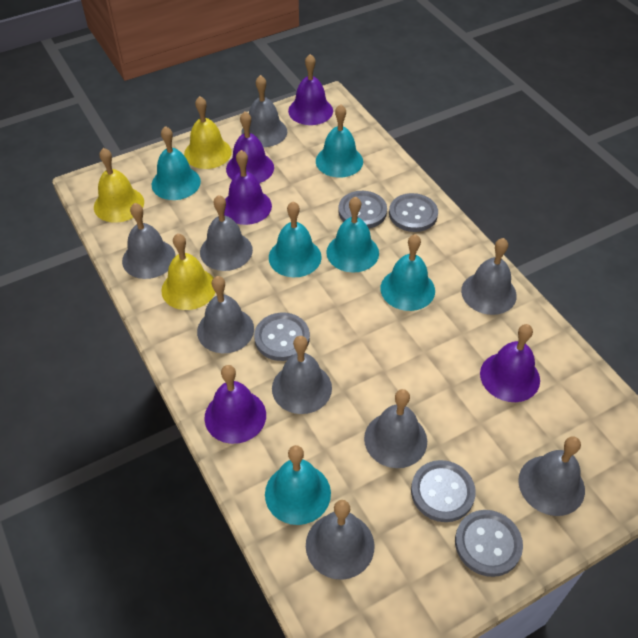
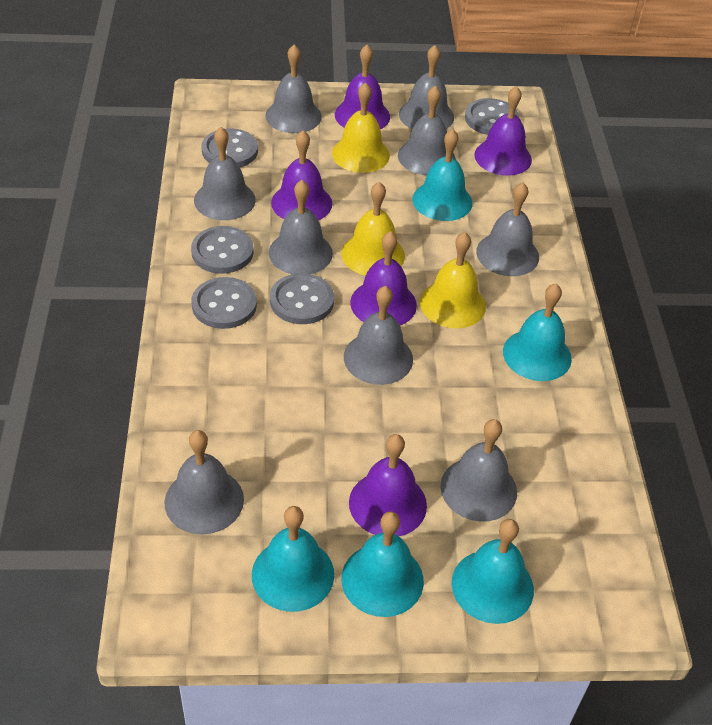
turquoise bell: [152,126,201,200] [265,445,331,525] [269,202,322,277] [316,104,363,177] [326,196,379,273] [381,234,435,311] = 6 -> [252,506,334,612] [341,512,424,617] [412,129,472,221] [452,519,534,624] [503,284,572,381] = 5

